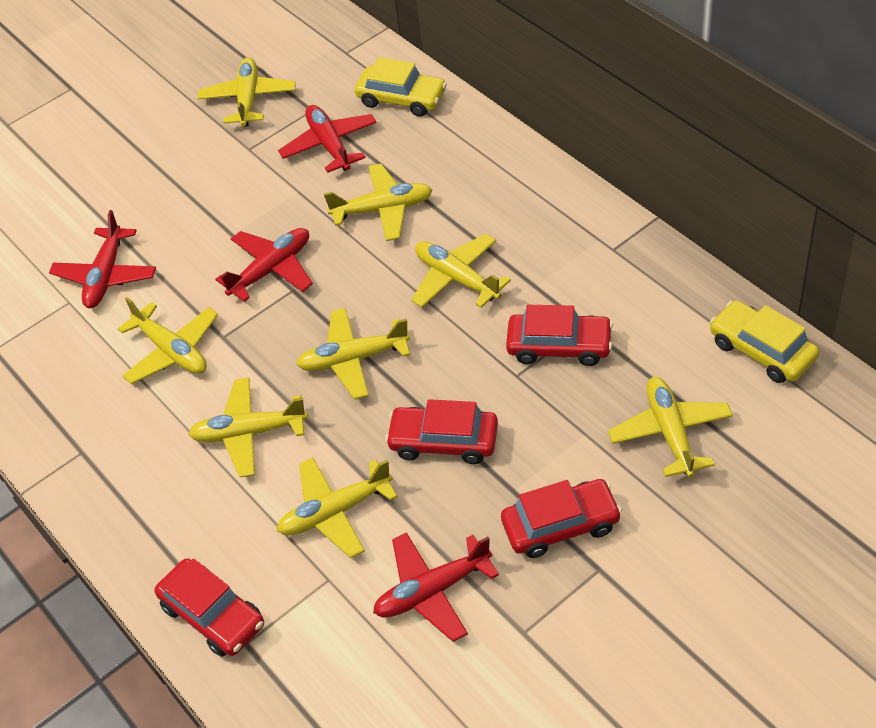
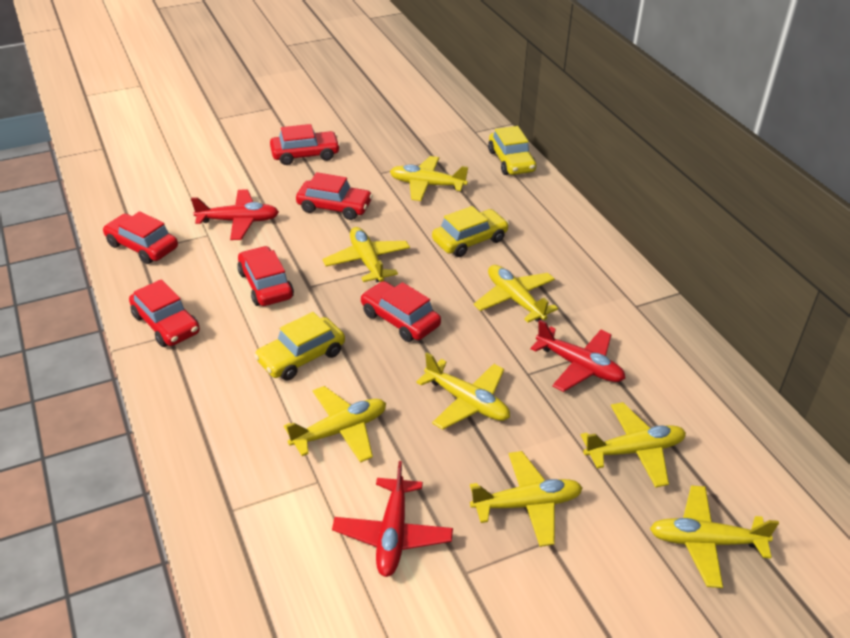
red car: [154,558,264,657] [385,399,498,464] [501,479,622,558] [506,305,613,366] = 4 -> [103,211,178,264] [129,279,200,347] [237,246,294,306] [270,124,340,165] [296,172,373,220] [361,281,441,342] = 6
red plane: [49,210,156,308] [215,228,313,302] [278,105,377,173] [373,532,499,642] = 4 -> [191,190,279,240] [332,461,453,577] [530,320,626,392] = 3
yellow car: [355,57,447,117] [710,300,819,383] = 2 -> [254,312,345,381] [432,206,509,257] [488,126,536,175] = 3

